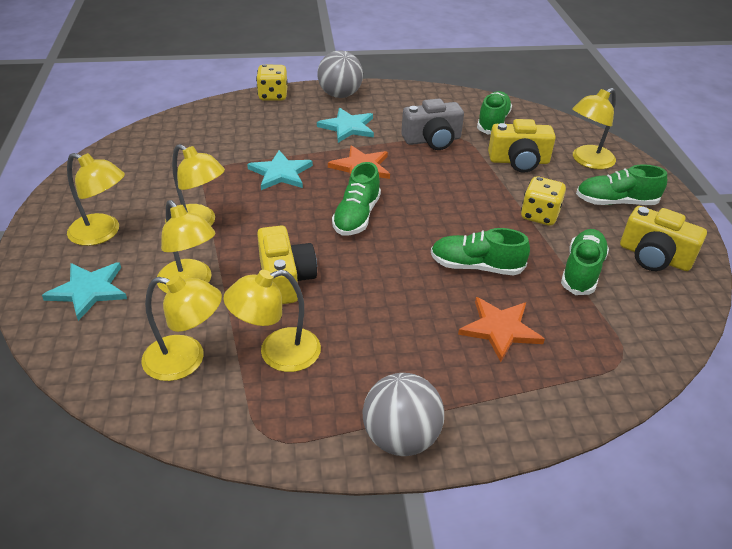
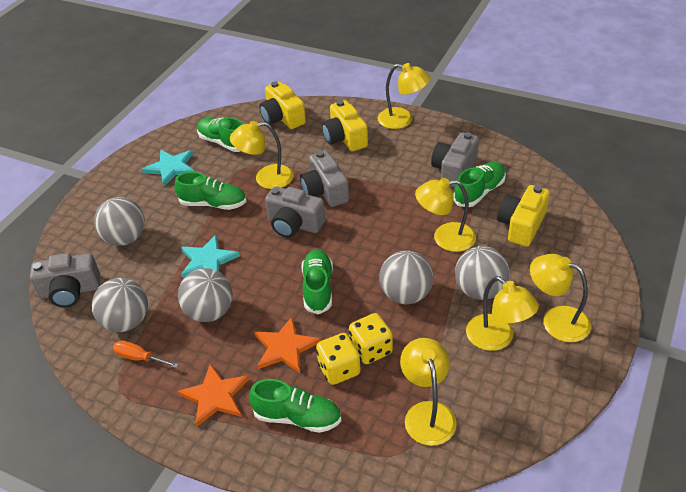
grey ball: [317,50,363,98] [363,373,444,456] = 2 -> [92,278,148,332] [94,197,145,246] [178,268,233,322] [379,251,433,304] [455,246,510,300] = 5
grey camera: [401,99,464,150] = 1 -> [30,253,100,308] [265,186,325,238] [300,150,349,207] [431,132,479,188] = 4
orange screwdriver: none = 0 -> [113,340,179,368] = 1
turquoise star: [42,262,127,321] [247,150,313,190] [317,108,374,143] = 3 -> [142,149,195,186] [181,235,240,278] = 2

